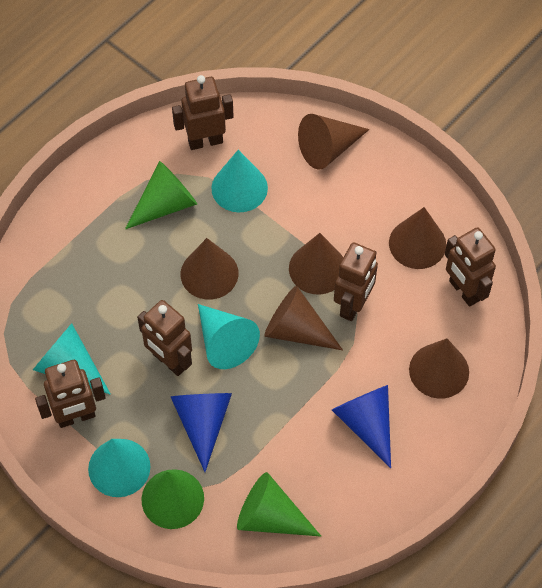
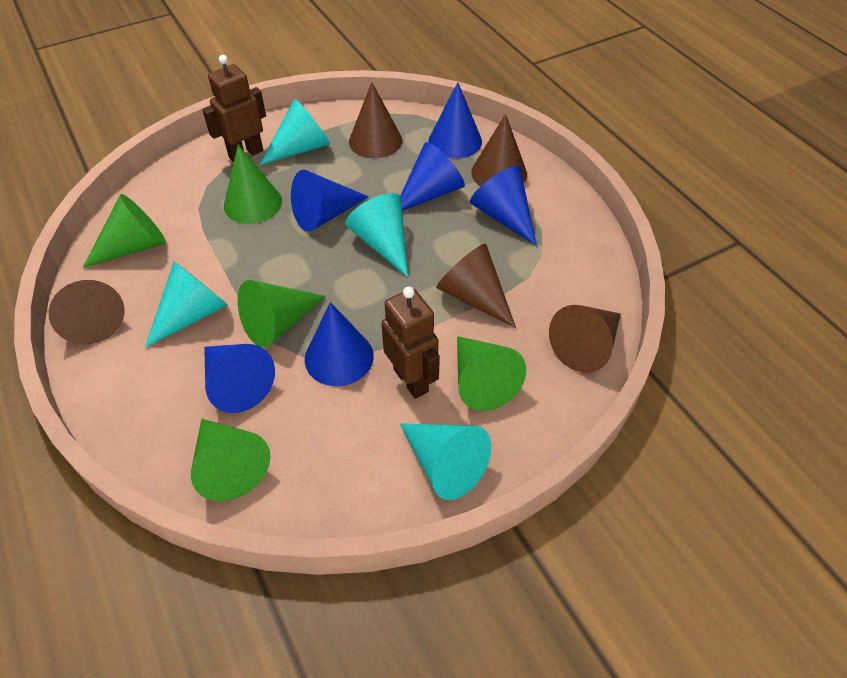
blue cone: [171,393,232,472] [332,385,391,468] = 2 -> [204,344,275,413] [291,170,369,232] [305,302,374,386] [400,142,465,211] [428,82,482,159] [470,166,537,246] = 6
brown cone: [181,238,239,300] [265,286,343,350] [289,233,343,295] [298,114,370,170] [389,207,446,269] [409,338,469,399] = 6 -> [49,280,125,345] [349,82,402,158] [436,244,516,328] [471,114,527,186] [549,305,621,373] = 5
brown robot: [35,360,106,428] [137,300,192,376] [172,75,234,150] [334,242,378,321] [445,227,496,307] = 5 -> [202,55,266,162] [382,287,440,399] = 2
green cone: [125,161,197,229] [142,469,204,529] [237,472,321,537] = 3 -> [83,194,166,268] [191,419,271,501] [224,145,282,224] [238,280,326,348] [457,336,526,411] = 5

